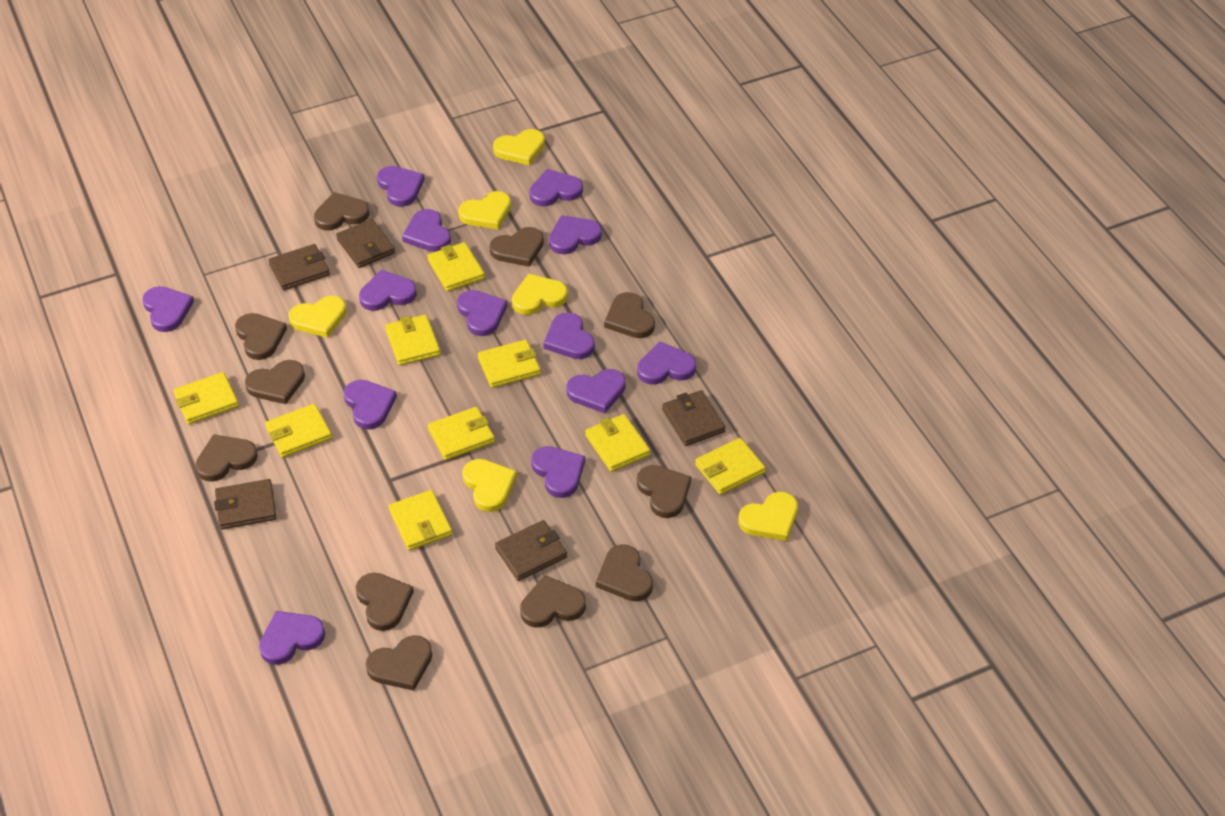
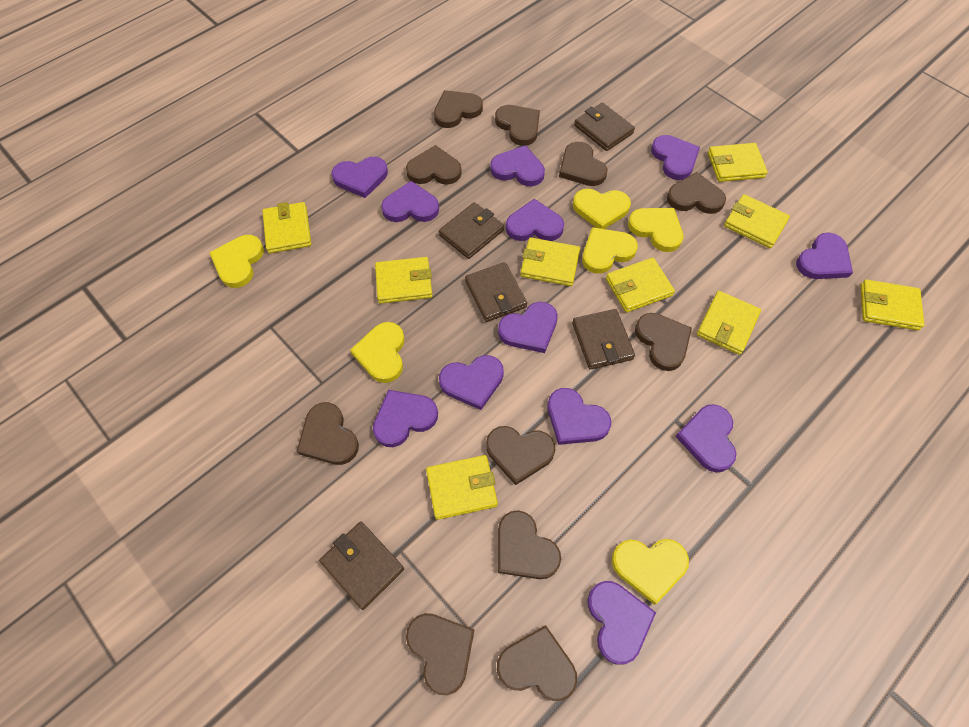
purple heart: [142,286,194,332] [259,611,325,665] [344,380,397,429] [359,270,417,311] [377,166,425,207] [402,209,451,252] [457,290,507,336] [529,169,583,206] [531,446,585,498] [543,312,595,359] [549,215,602,254] [566,369,626,413] [637,342,696,385] = 13 -> [332,157,388,198] [373,390,438,447] [381,181,439,222] [439,355,504,410] [490,145,545,186] [498,302,558,353] [506,199,564,241] [548,388,611,445] [588,581,656,664] [651,135,700,180] [675,404,736,472] [796,232,853,279] = 12

